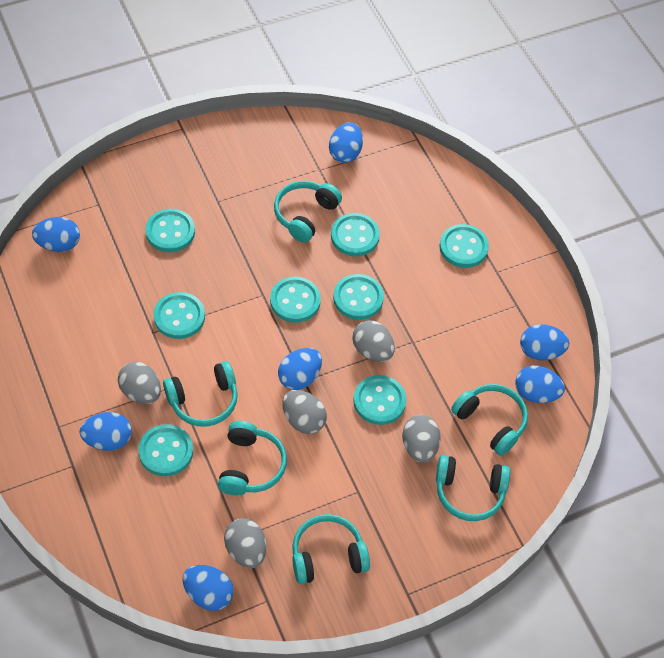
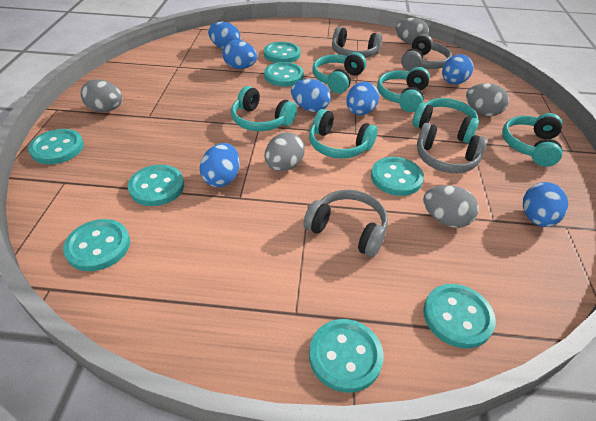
grey headphones: none = 0 -> [303,190,388,257] [332,27,382,58] [401,34,452,71] [417,123,487,173] = 4

